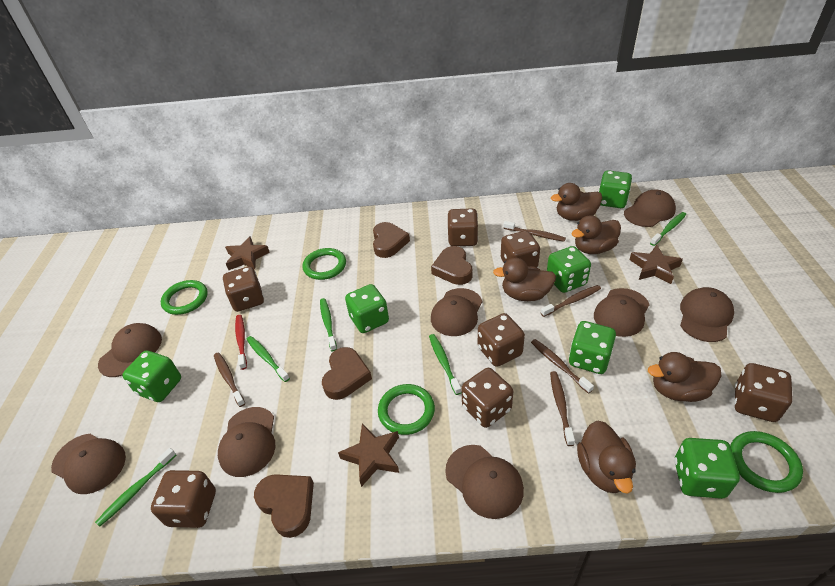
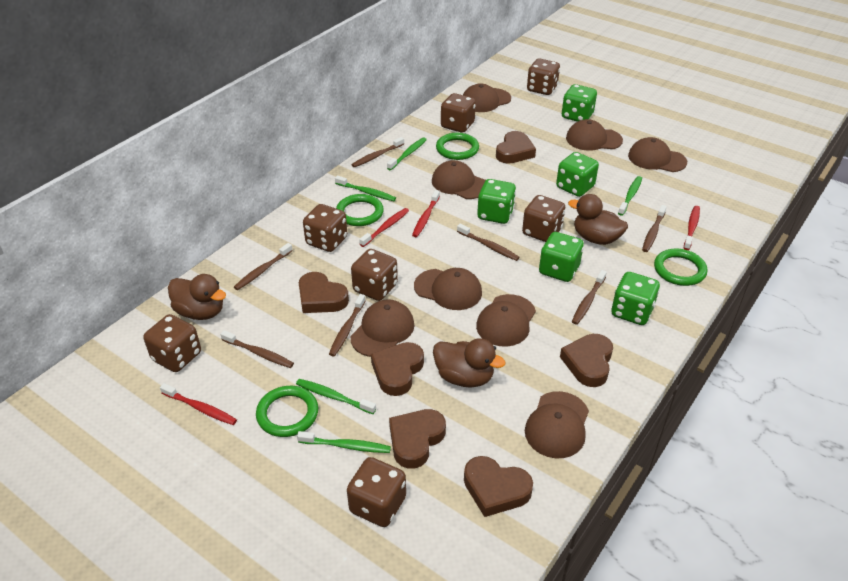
brown duck: [493,258,556,301] [551,183,602,221] [571,215,621,254] [577,421,636,494] [648,352,722,402] = 5 -> [168,274,226,320] [433,338,505,388] [568,194,628,245] = 3
brown heart: [254,474,314,538] [322,347,372,400] [373,222,410,258] [431,246,472,285] = 4 -> [299,272,349,313] [371,342,424,396] [389,409,446,469] [464,456,533,517] [496,131,536,164] [560,334,613,387] = 6
brown star: [225,236,270,270] [338,424,399,487] [629,245,683,284] = 3 -> none = 0
brown toothbrush: [214,352,245,407] [503,221,566,242] [531,339,594,394] [541,285,601,317] [550,371,575,446] = 5 -> [220,330,294,368] [234,243,293,290] [329,294,366,357] [352,137,404,167] [457,223,520,261] [572,270,607,325] [642,205,667,252] = 7
green dice: [122,351,181,402] [345,284,389,333] [547,246,591,293] [569,321,616,374] [599,170,632,208] [674,438,740,499] = 6 -> [477,179,516,224] [539,232,584,282] [556,152,599,197] [562,84,597,122] [611,272,660,325] = 5
red toothbrush: [235,315,247,370] = 1 -> [160,383,237,425] [359,208,409,247] [412,190,440,237] [684,206,700,250] = 4

